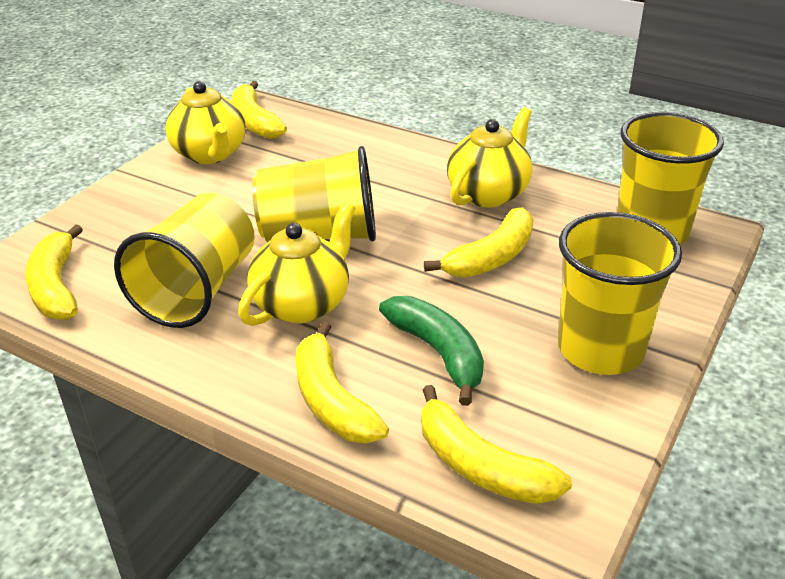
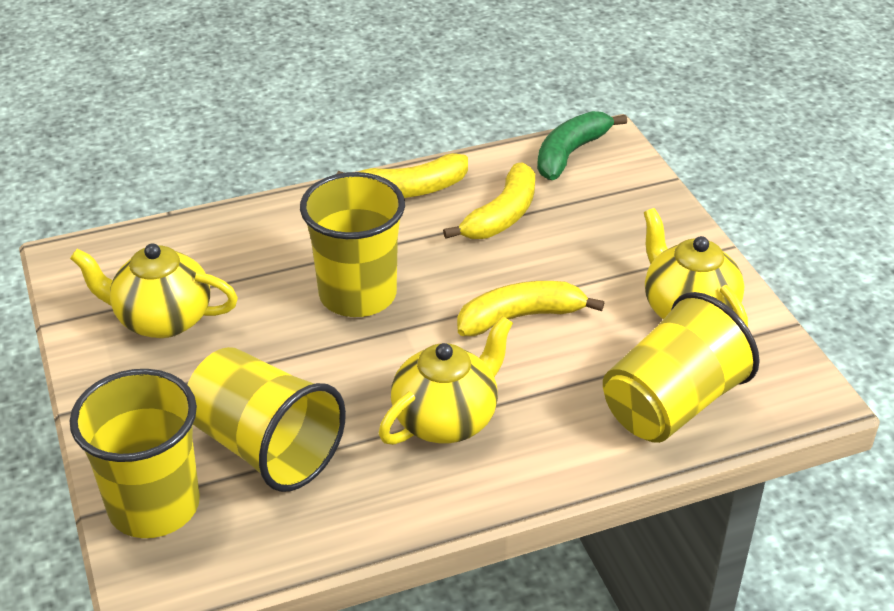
yellow banana: [25,224,83,320] [232,81,287,139] [296,321,389,444] [421,385,572,504] [424,207,534,278] = 5 -> [336,153,468,198] [443,163,535,239] [457,281,604,336] = 3

